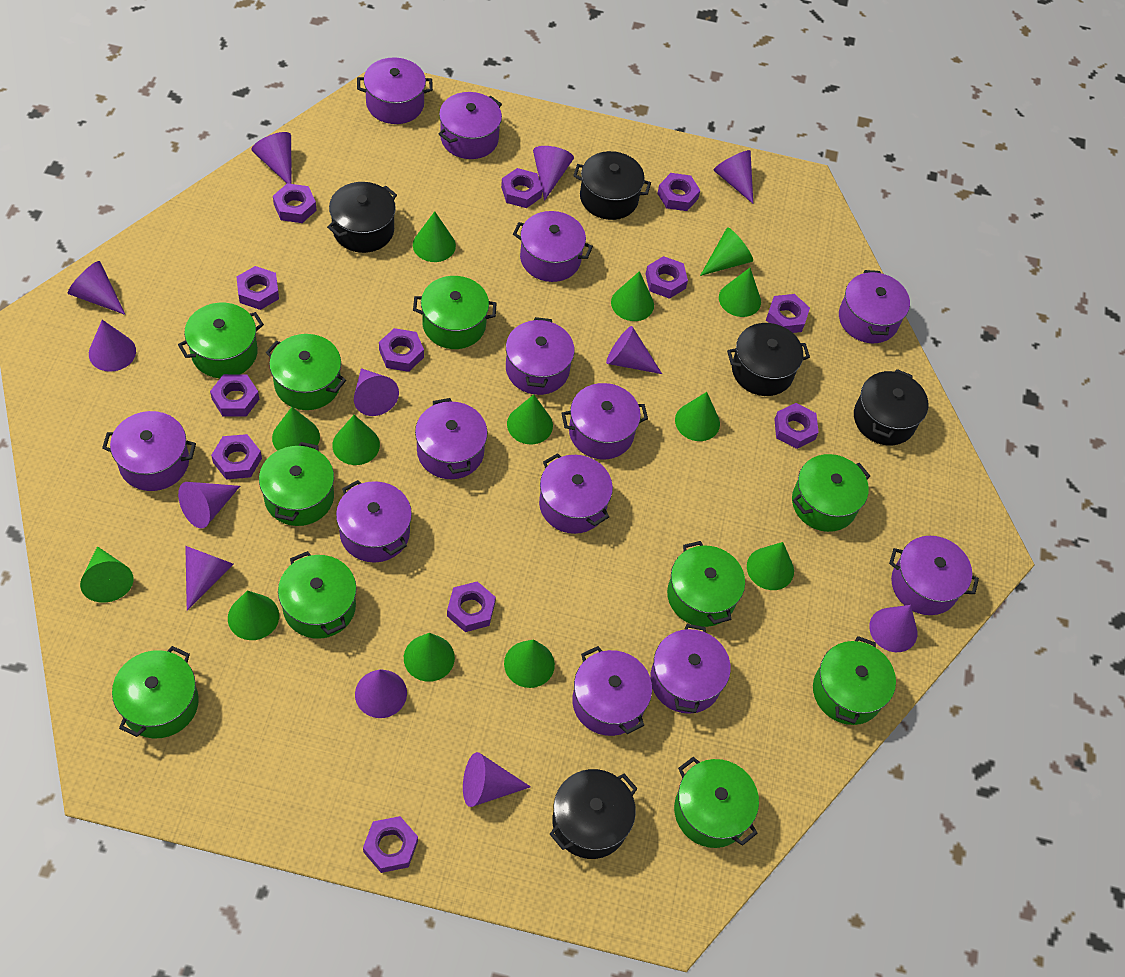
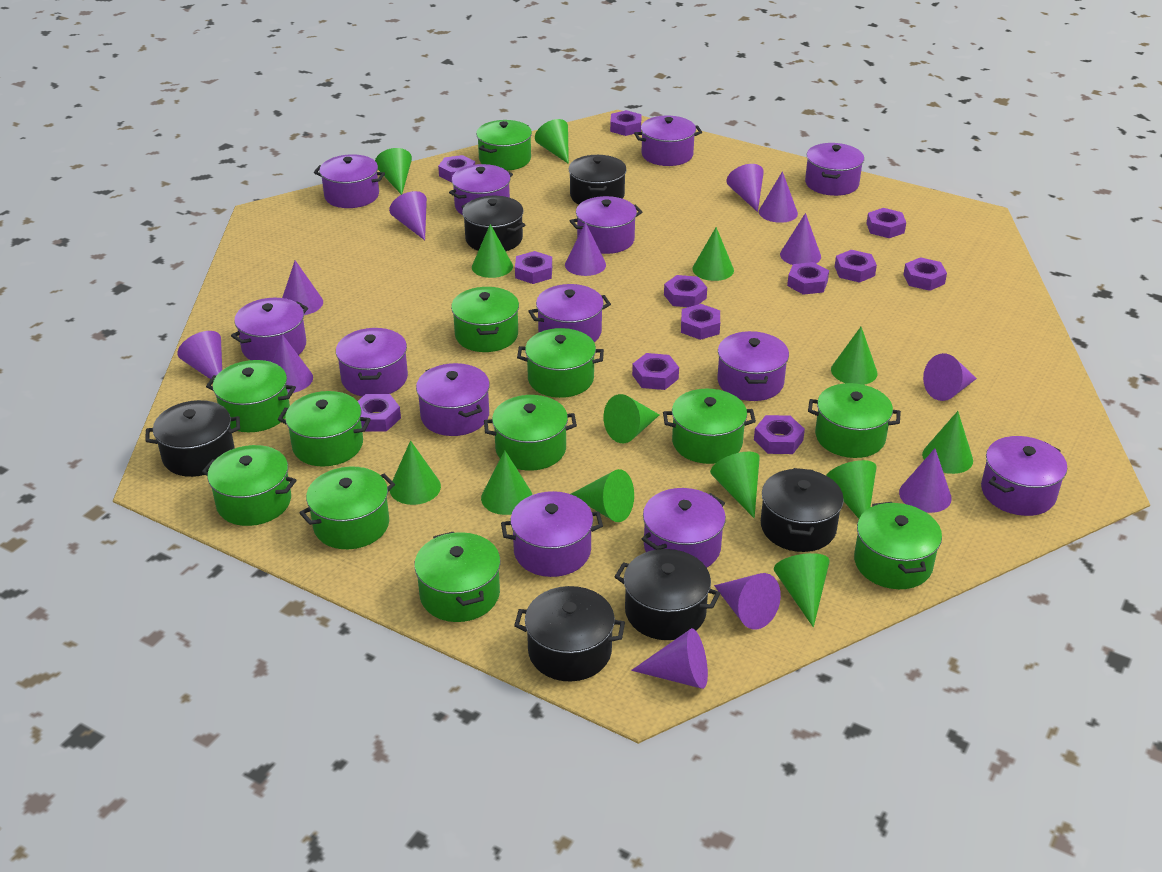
black pot: [327,182,397,253] [550,769,638,859] [573,151,651,220] [727,323,810,396] [854,369,928,446] = 5 -> [145,400,240,477] [461,196,525,251] [514,586,625,681] [568,155,627,205] [614,549,720,640] [761,468,844,552] = 6
green pot: [112,646,199,739] [178,303,264,378] [259,442,334,526] [266,334,346,410] [278,551,356,639] [413,276,497,349] [667,541,745,627] [674,757,759,848] [792,454,870,532] [813,636,896,725] = 10 -> [202,445,297,526] [206,360,296,432] [278,391,371,467] [299,467,395,549] [414,532,501,622] [451,287,519,352] [476,120,532,171] [484,395,577,471] [517,328,604,398] [663,389,756,464] [808,383,901,458] [854,502,942,589] = 12

